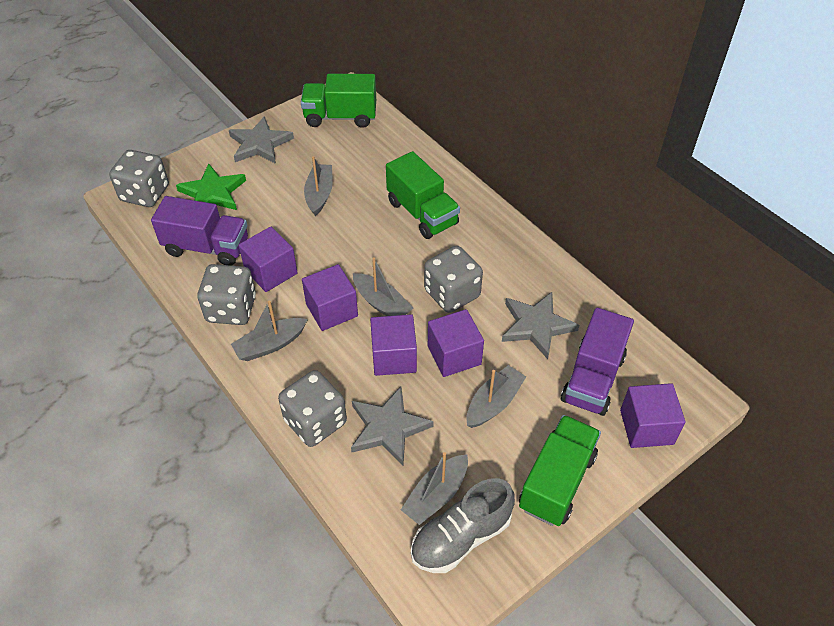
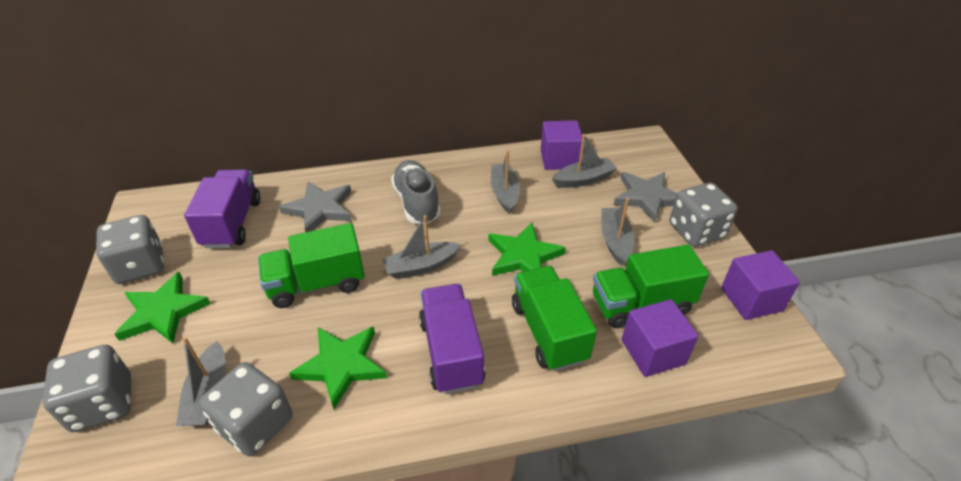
green star: [176,164,246,210] = 1 -> [114,272,211,343] [289,326,387,409] [488,222,566,276] = 3
grey star: [229,116,294,164] [351,387,434,465] [502,292,579,359] = 3 -> [279,181,352,232] [614,172,678,223] = 2
purple cube: [239,227,298,292] [302,264,358,331] [370,314,417,376] [428,309,484,377] [620,383,685,448] = 5 -> [541,120,582,170] [621,299,699,377] [721,250,800,320] = 3

